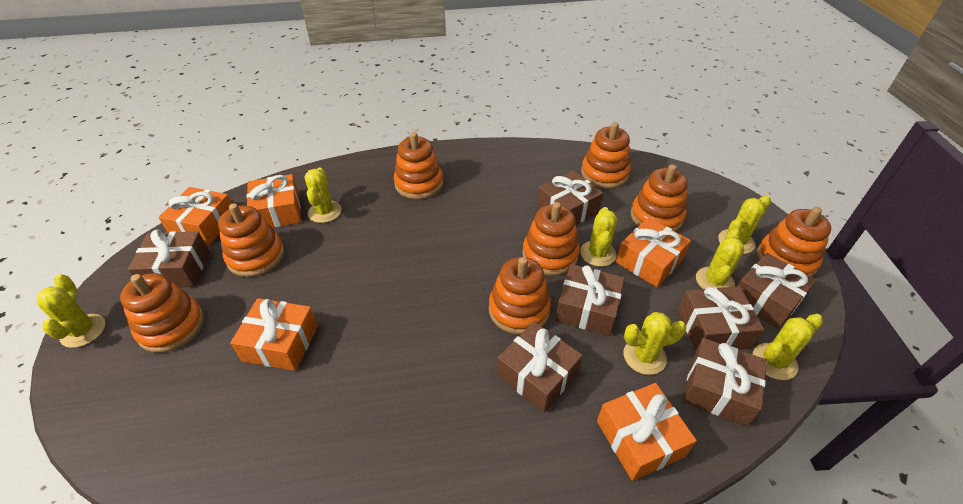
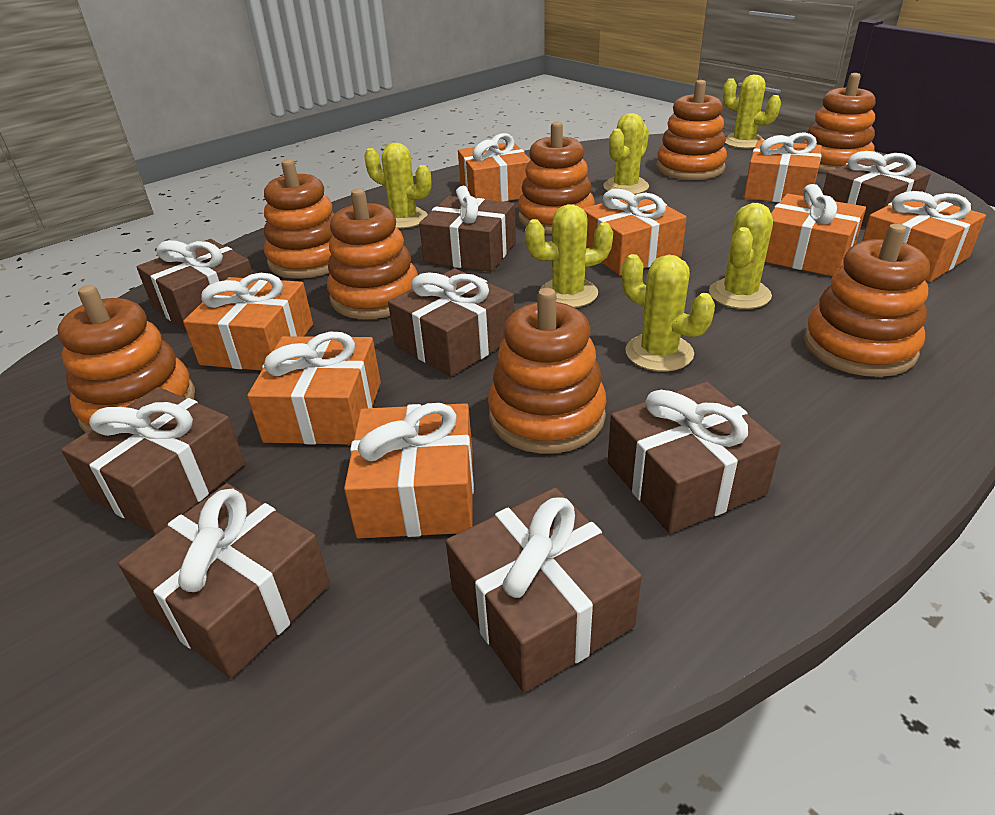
brown gift: [128,230,209,287] [497,322,583,412] [537,170,603,225] [555,264,625,336] [678,286,764,351] [683,338,767,426] [738,253,817,329] = 7 -> [61,387,245,535] [118,483,330,678] [137,239,253,332] [388,268,514,377] [419,186,516,272] [446,487,642,693] [608,381,781,533] [822,151,931,227] = 8
orange gift: [158,187,232,245] [230,298,318,371] [247,174,301,228] [597,383,697,481] [616,217,691,287] = 5 -> [183,273,313,371] [247,332,381,445] [344,403,474,538] [458,133,531,202] [582,189,687,275] [744,132,822,202] [765,184,866,277] [862,191,986,282] = 8
yellow cactus: [37,274,105,348] [305,168,341,223] [580,207,617,267] [624,312,686,375] [696,228,745,289] [718,195,771,254] [753,314,823,380] = 7 -> [364,143,431,229] [525,204,613,308] [603,113,649,195] [622,254,715,372] [709,203,773,309] [723,75,781,149] = 6

